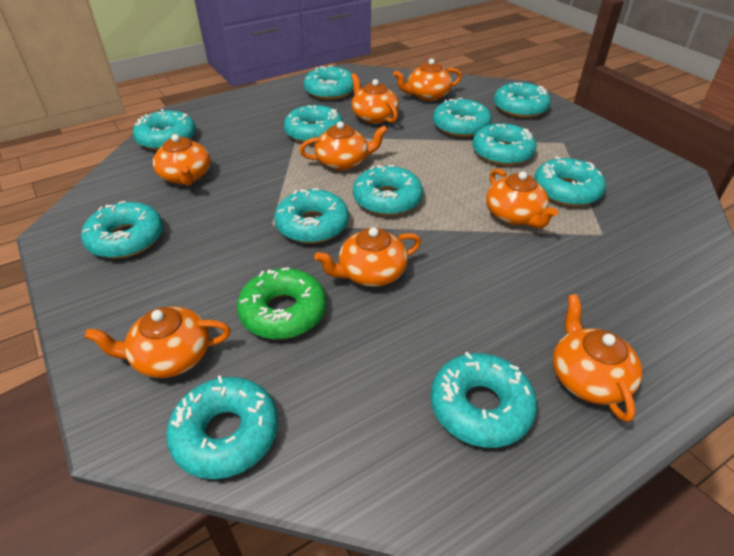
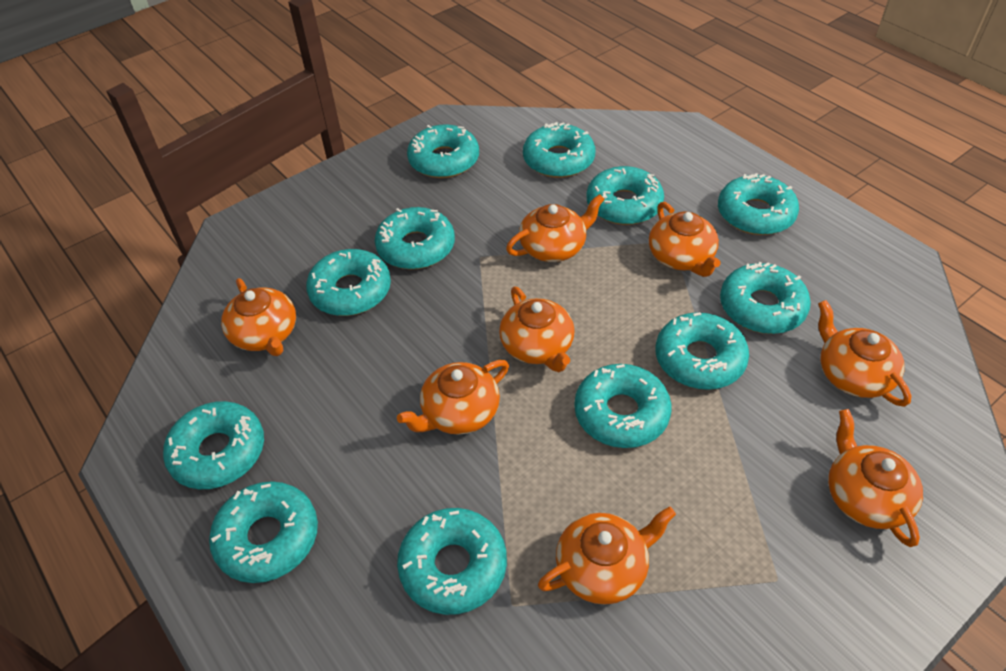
green donut: [237,267,326,339] = 1 -> none = 0

